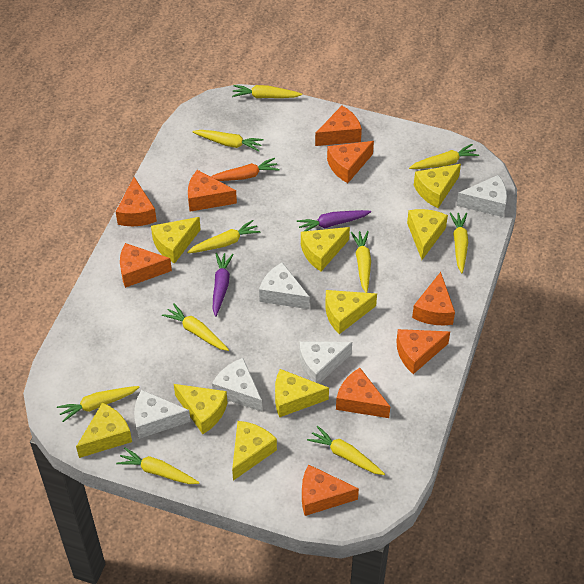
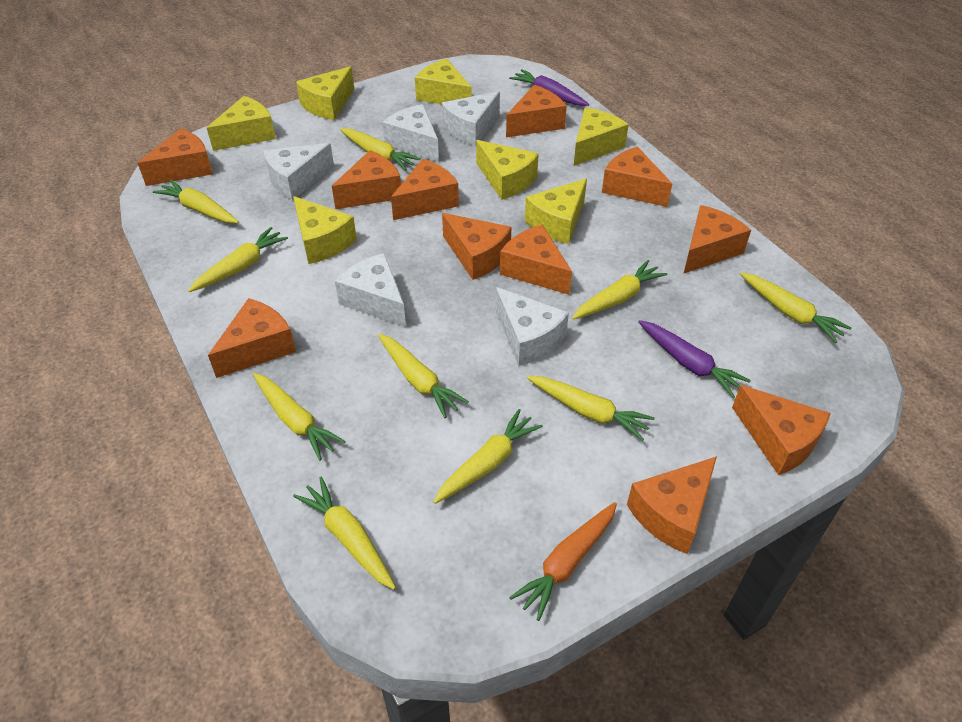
orange cheese: [116,177,157,226] [120,243,172,288] [188,170,237,212] [302,464,359,516] [315,106,362,146] [327,141,374,183] [336,368,390,418] [396,329,450,374] [412,272,455,325] = 9 -> [138,128,213,186] [208,298,296,378] [332,150,401,209] [391,159,459,220] [442,213,512,280] [500,224,572,295] [506,85,567,137] [602,146,672,207] [627,456,717,554] [684,205,751,273] [732,385,831,475] = 11
yellow cheese: [76,403,132,458] [151,217,201,263] [174,384,227,434] [232,421,277,481] [275,369,329,418] [301,227,350,271] [325,290,377,334] [407,209,448,260] [414,164,461,208] = 9 -> [207,96,276,151] [293,196,357,264] [296,66,354,120] [415,59,472,104] [476,140,539,200] [525,178,587,244] [574,107,629,166] = 7

